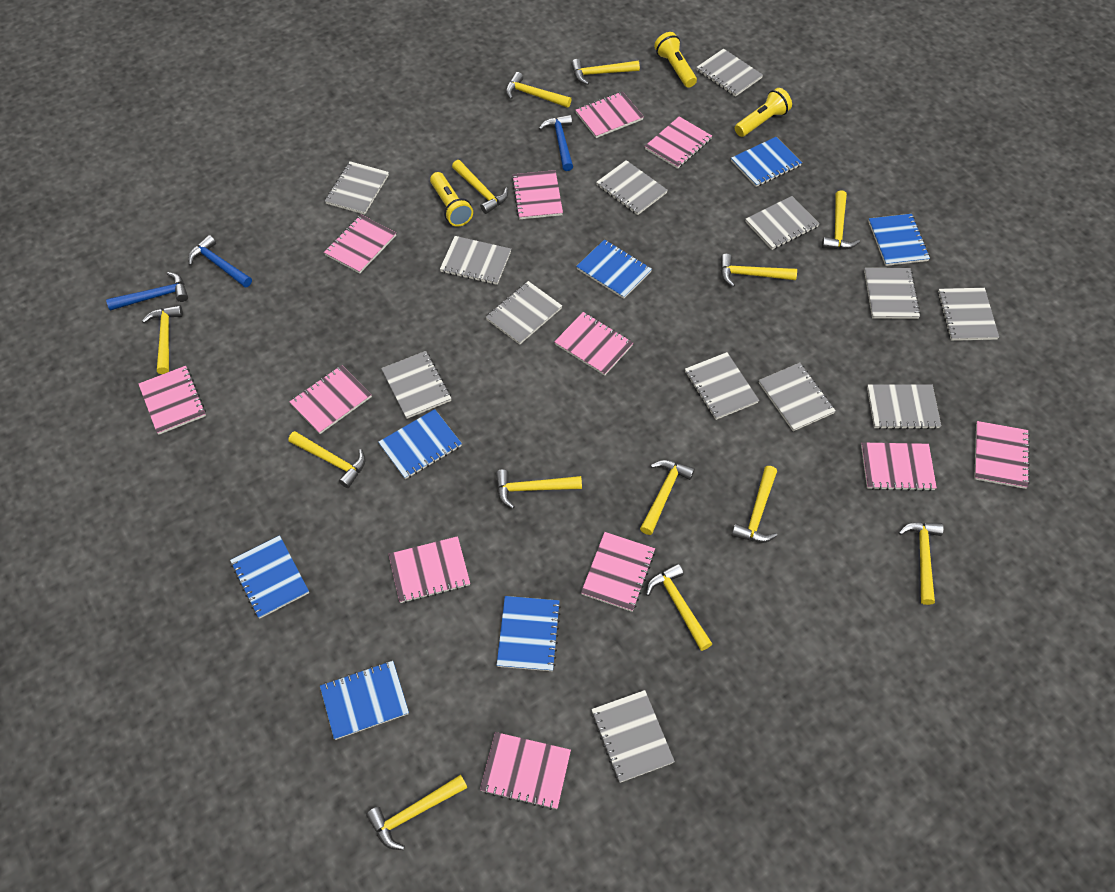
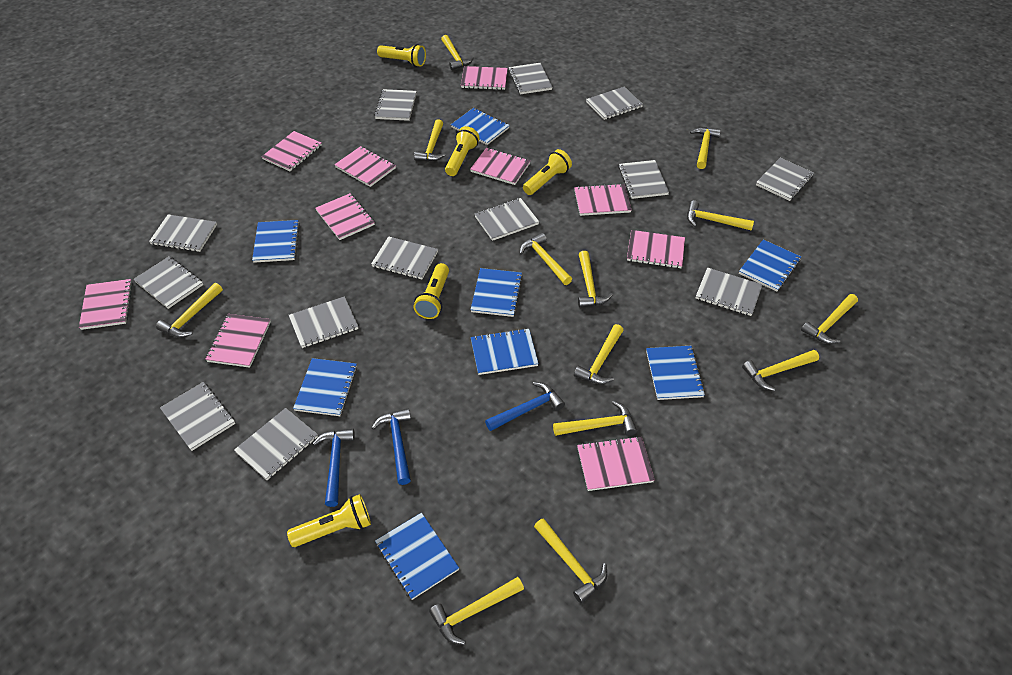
blue notebook: [230,535,309,619] [320,661,409,740] [378,409,462,479] [497,596,561,671] [576,239,652,299] [731,137,802,187] [868,214,930,266] = 7 -> [252,220,300,263] [293,358,357,416] [375,513,459,600] [451,108,510,145] [471,268,523,317] [471,328,539,375] [646,346,705,400] [739,240,801,291] = 8
pink notebook: [139,366,206,435] [289,365,372,434] [324,215,396,274] [389,536,470,603] [480,732,571,810] [512,170,563,219] [554,312,633,376] [576,92,644,138] [581,532,655,612] [645,116,712,169] [861,442,937,491] [974,421,1030,489] = 12 -> [79,279,133,330] [205,314,271,368] [261,131,322,171] [315,193,375,240] [334,146,396,187] [461,66,508,90] [470,148,530,185] [574,184,632,216] [577,436,655,491] [627,230,685,268] = 10
yellow flashlight: [430,172,473,227] [654,32,697,88] [735,88,792,137] = 3 -> [287,494,371,547] [377,44,426,67] [413,263,449,319] [445,126,480,176] [523,149,572,195] = 5

